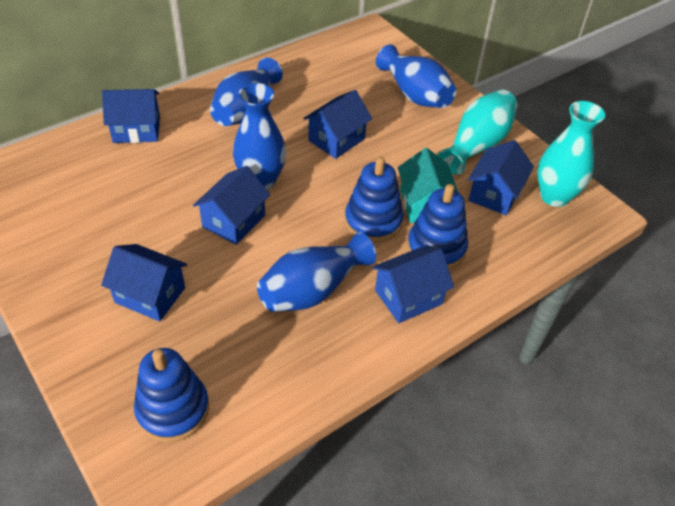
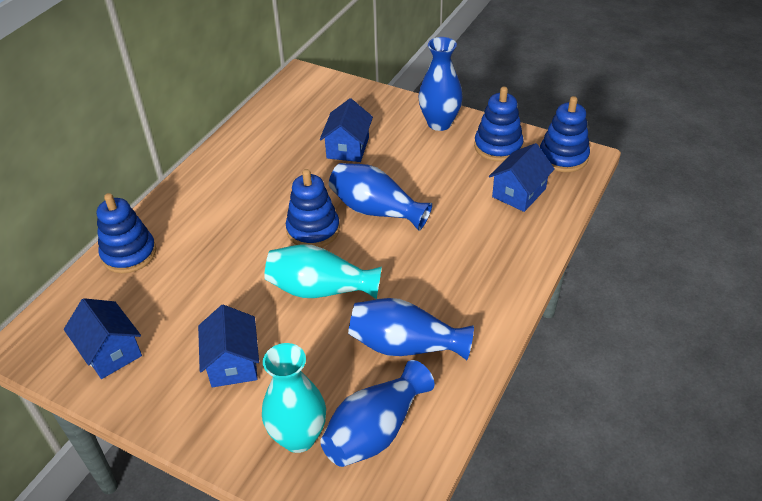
blue house: [101,244,187,322] [102,89,160,143] [193,166,270,245] [303,90,372,159] [372,247,454,323] [468,140,534,215] = 6 -> [64,298,142,379] [198,305,259,388] [320,98,373,162] [489,143,555,212] = 4
blue stacking toy: [134,348,209,442] [345,157,403,243] [407,184,468,269] = 3 -> [97,193,156,273] [286,169,340,247] [474,87,524,162] [540,96,590,172] = 4
turquoise house: [398,148,458,223] = 1 -> none = 0

